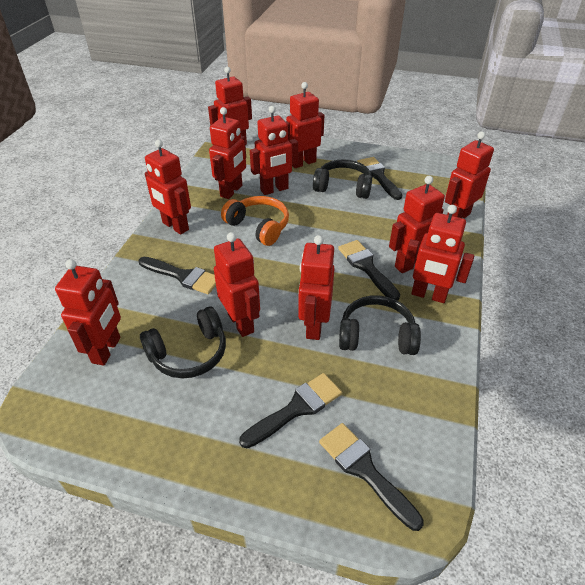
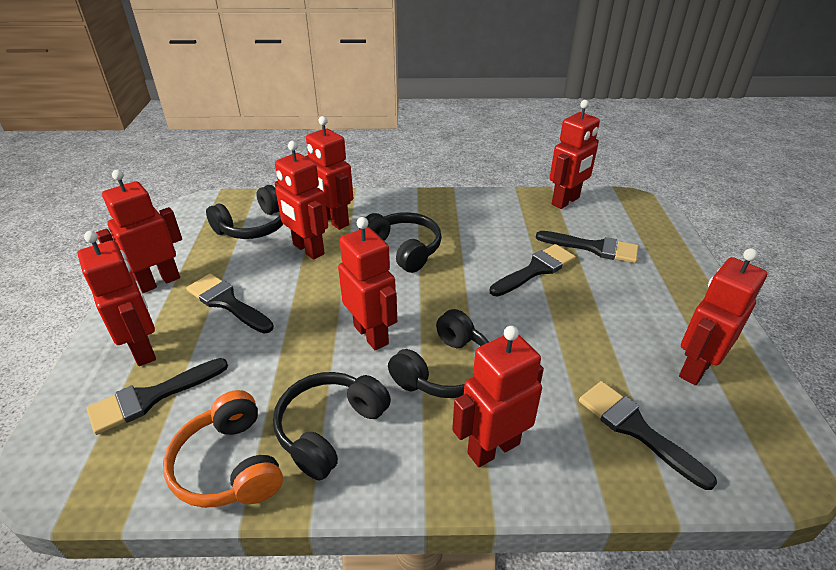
black headphones: [140,307,226,378] [313,159,372,199] [339,295,421,355] = 3 -> [206,185,283,239] [273,372,391,480] [359,212,442,273] [388,309,489,398] = 4
red robot: [55,259,121,366] [145,140,191,235] [208,67,252,145] [209,107,246,199] [214,232,260,337] [250,106,298,195] [286,82,324,168] [298,235,335,340] [389,176,445,273] [404,205,474,303] [445,131,494,218] = 11 -> [78,231,156,366] [96,170,182,293] [275,141,328,259] [305,116,353,230] [338,217,397,350] [452,326,544,467] [550,100,600,209] [679,248,767,385] = 8

